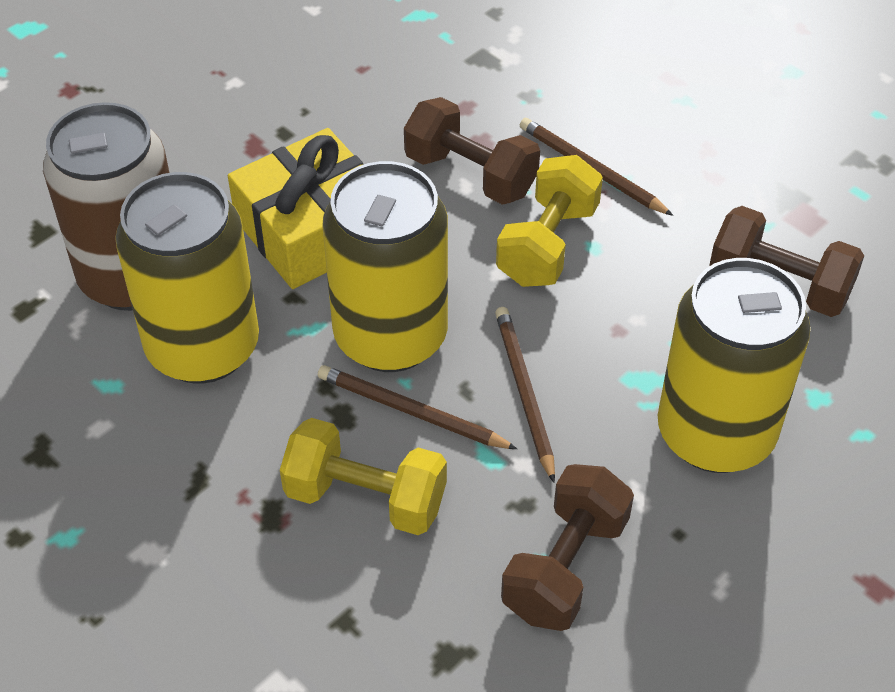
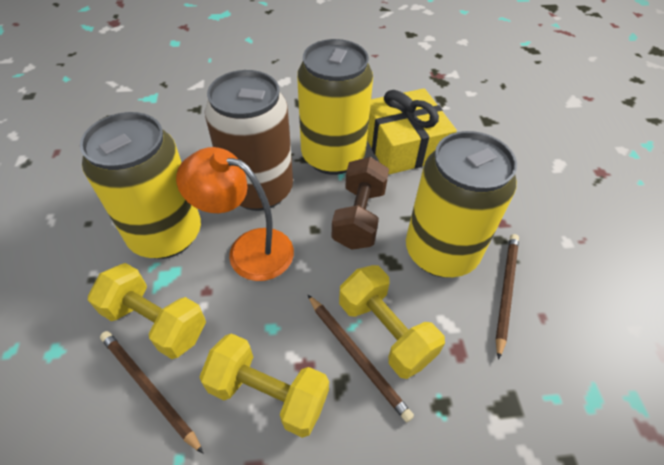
brown dumbbell: [404,97,540,205] [501,464,634,631] [710,206,864,317] = 3 -> [332,157,389,250] = 1
orange lamp: none = 0 -> [176,147,294,281] = 1
yellow dumbbell: [280,418,447,535] [496,155,603,287] = 2 -> [88,263,206,359] [200,333,329,438] [339,265,445,379] = 3

